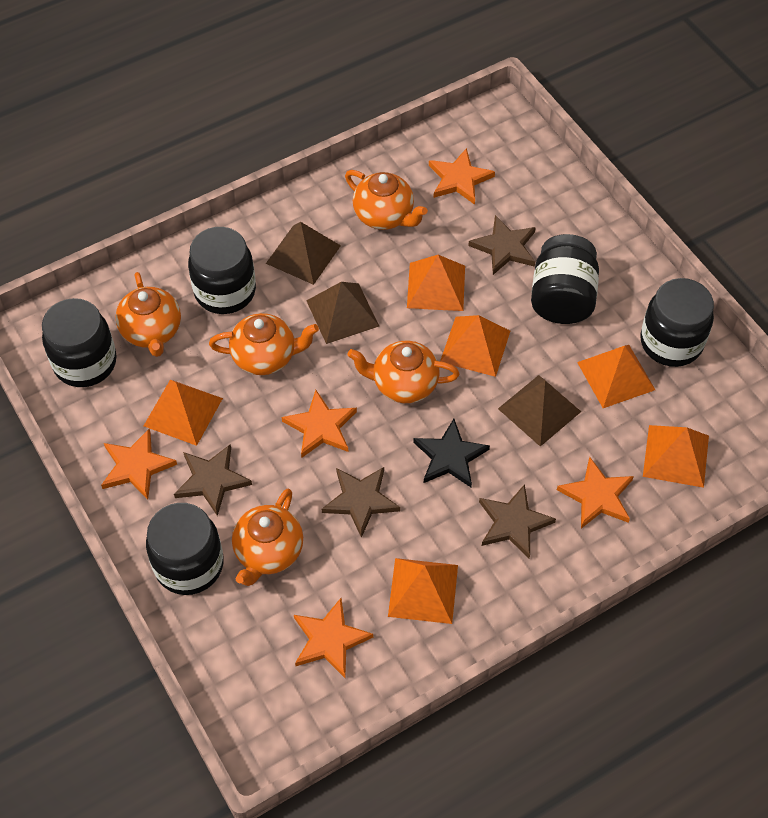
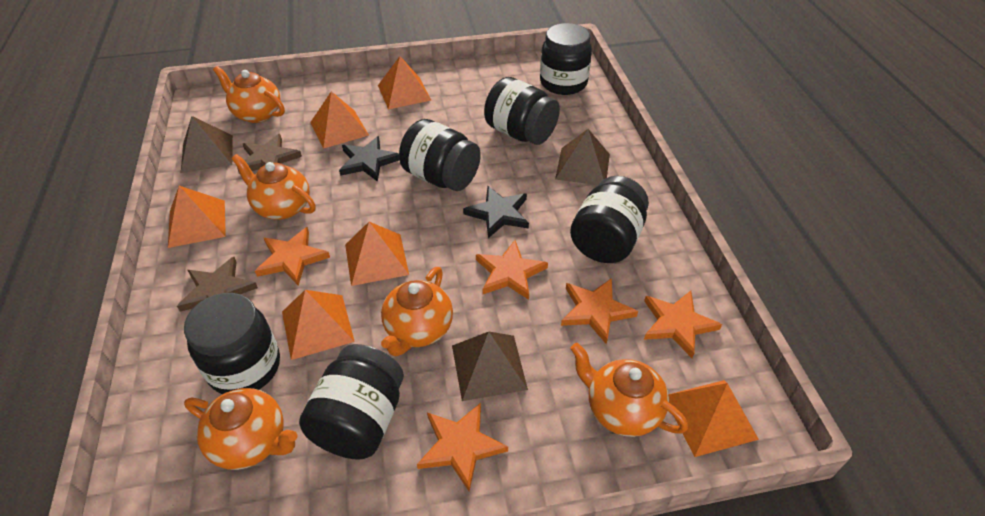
black jar: [42,298,117,387] [146,503,224,595] [188,227,256,314] [531,234,599,324] [640,278,714,367] = 5 -> [184,293,280,394] [299,344,404,460] [399,119,481,191] [484,77,560,145] [540,23,592,95] [570,176,649,263] = 6
black star: [413,419,490,487] = 1 -> [339,136,400,182] [463,186,529,238] = 2
brown star: [174,444,252,516] [322,467,400,538] [468,215,536,275] [479,484,556,558] = 4 -> [177,257,258,312] [237,134,302,174] = 2

